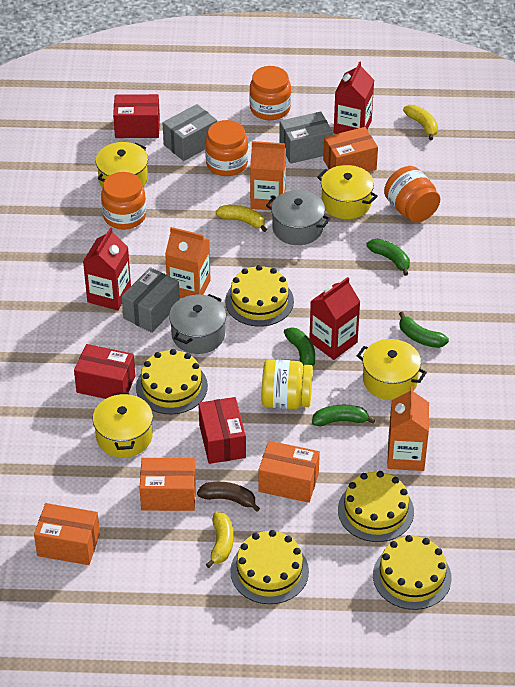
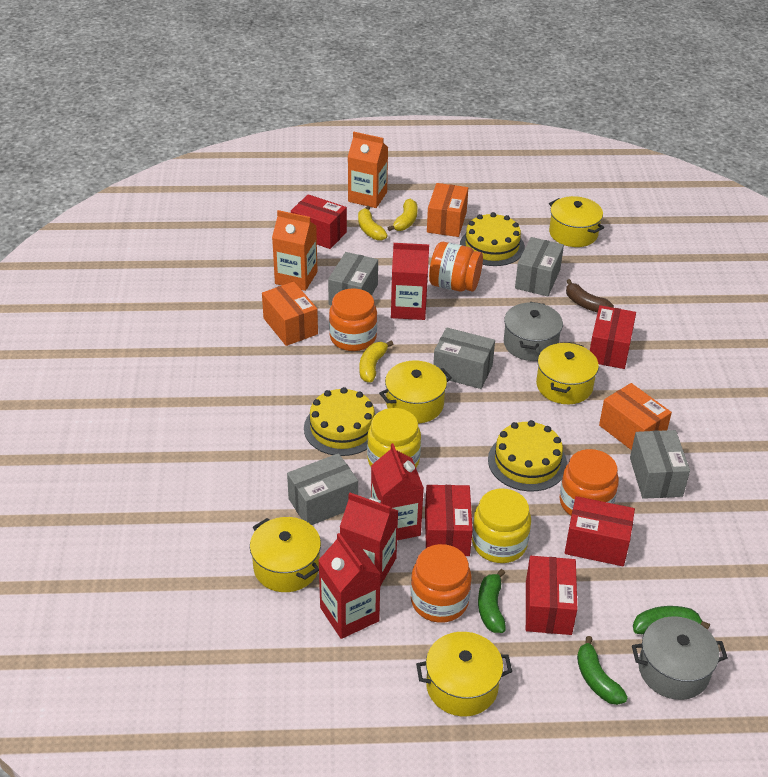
green banana: [284,327,315,366] [312,405,375,426] [366,239,410,276] [399,312,449,348] = 4 -> [478,569,506,633] [577,636,628,705] [633,606,710,634] = 3
grey box: [122,267,180,333] [163,104,217,161] [279,112,332,164] = 3 -> [287,453,358,525] [328,252,378,305] [433,328,495,389] [515,237,564,296] [630,430,690,499] = 5
orange box: [34,503,100,565] [139,458,196,511] [259,441,320,503] [323,127,378,172] = 4 -> [262,282,318,346] [427,183,468,237] [599,383,672,450] = 3
orange carton: [165,227,211,299] [250,141,286,210] [387,386,429,471] = 3 -> [272,210,318,291] [348,132,388,208] = 2
red box: [74,344,135,399] [113,94,160,138] [198,397,246,464] = 3 -> [291,194,347,249] [425,485,473,556] [526,556,577,635] [565,496,635,566] [590,305,636,369] = 5
red carton: [83,227,131,310] [309,277,360,360] [334,61,374,134] = 3 -> [318,533,381,639] [340,493,398,586] [371,443,424,540] [391,243,429,320] = 4
yellow cake: [136,349,208,415] [225,265,294,327] [230,530,309,604] [338,471,414,542] [373,535,452,610] = 5 -> [304,387,376,456] [460,212,525,266] [488,420,567,491] = 3
yellow jar: [261,359,313,409] = 1 -> [367,408,421,468] [472,489,531,563] = 2
yellow pot: [93,392,153,458] [96,142,148,188] [317,165,378,219] [357,339,427,400] = 4 -> [250,517,321,592] [379,361,452,424] [416,632,512,716] [536,342,599,404] [549,196,604,247] = 5

